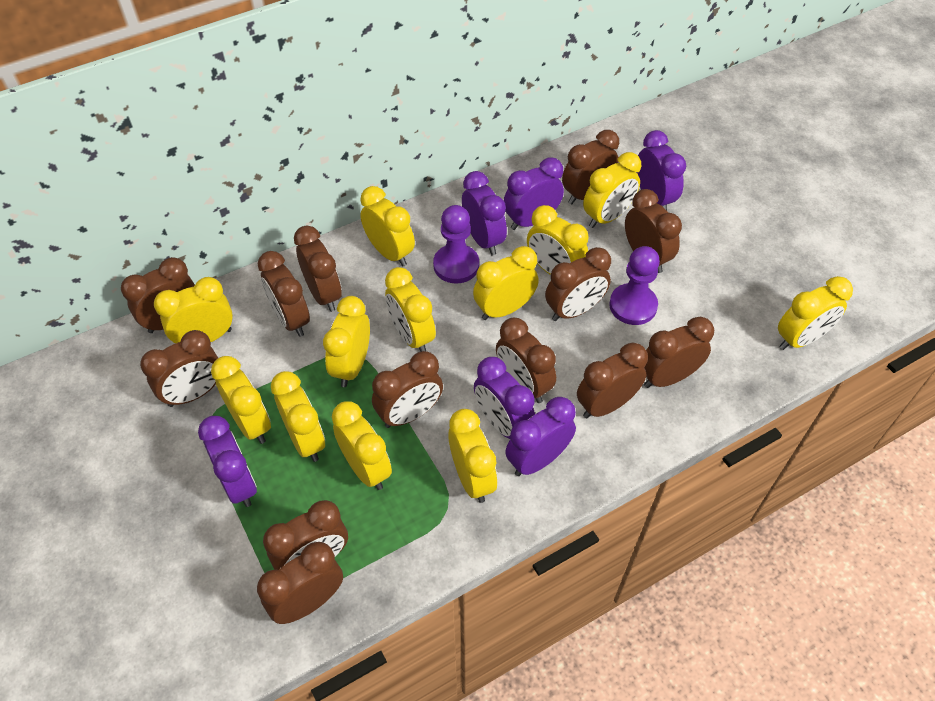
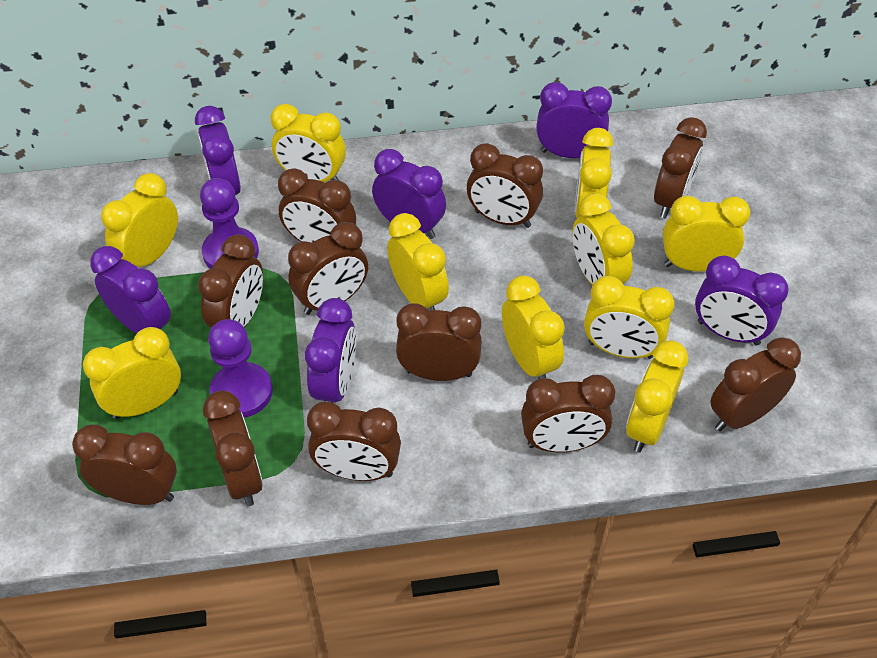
brown clock: [121,257,195,333] [140,330,218,407] [257,542,343,624] [258,251,310,337] [263,500,348,570] [294,226,342,312] [372,351,443,428] [496,318,556,403] [545,247,611,321] [562,130,619,204] [577,343,648,418] [625,189,682,273] [644,317,714,388] = 13 -> [72,425,177,505] [198,234,263,328] [203,390,263,506] [278,168,356,243] [288,222,368,315] [307,402,401,481] [396,303,482,381] [467,143,543,228] [521,375,615,452] [654,117,707,218] [710,337,801,431] = 11
yellow clock: [154,277,233,343] [211,356,271,444] [271,371,325,462] [323,296,370,387] [332,401,392,490] [360,186,415,266] [385,267,436,352] [448,409,497,503] [473,246,539,320] [527,205,589,275] [583,152,641,228] [778,276,853,350] = 12 -> [83,327,181,419] [101,173,178,267] [271,104,346,182] [387,213,449,311] [502,275,565,379] [572,193,635,285] [575,128,613,218] [584,276,675,359] [626,340,688,452] [663,196,750,271] = 10

